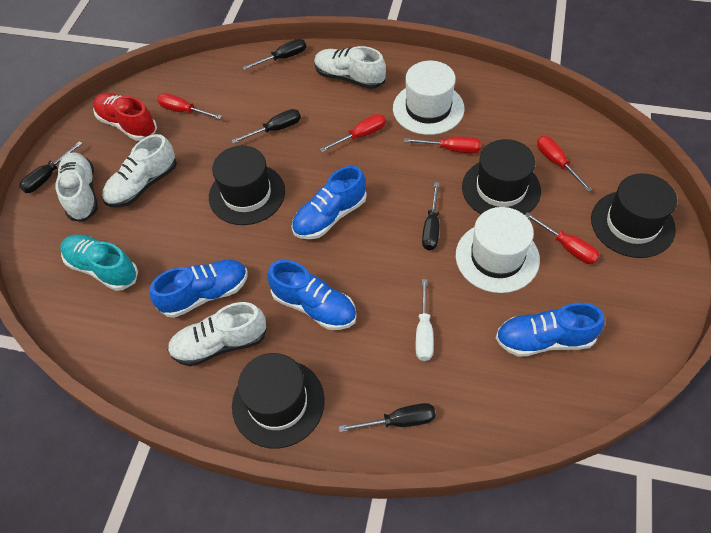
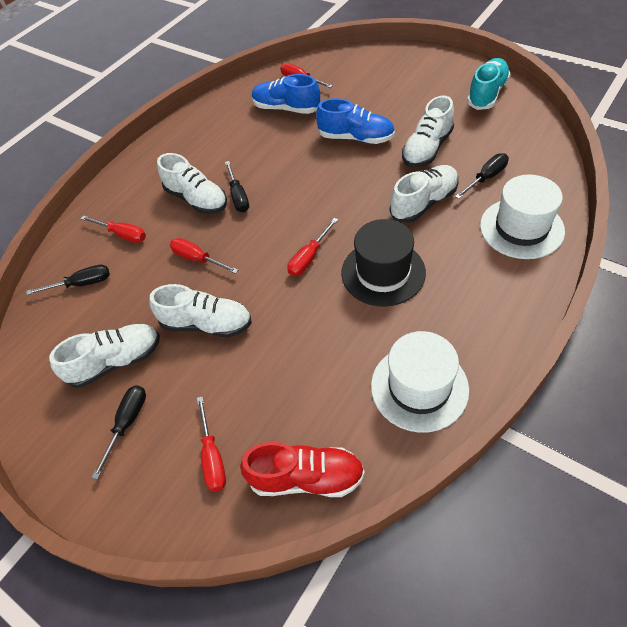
black hat: [209,146,285,225] [232,353,325,448] [462,139,541,215] [591,173,677,258] = 4 -> [341,219,426,306] = 1
black screwdriver: [19,141,83,193] [232,109,301,144] [243,39,306,70] [339,403,436,432] [422,182,439,250] = 5 -> [26,265,110,295] [92,385,146,479] [225,161,249,212] [455,153,509,199] = 4
blue shoe: [150,260,248,318] [267,260,357,330] [292,166,367,239] [496,303,605,357] = 4 -> [252,74,320,114] [316,98,395,144] = 2
white screwdriver: [416,279,434,361] = 1 -> none = 0
white shoe: [55,152,98,222] [102,134,177,207] [168,302,267,366] [314,46,386,89] = 4 -> [49,324,160,388] [150,284,252,338] [157,153,227,214] [390,165,459,223] [402,96,454,167] = 5

